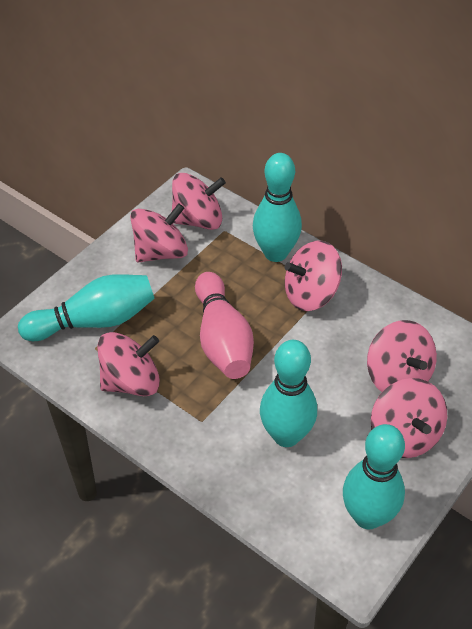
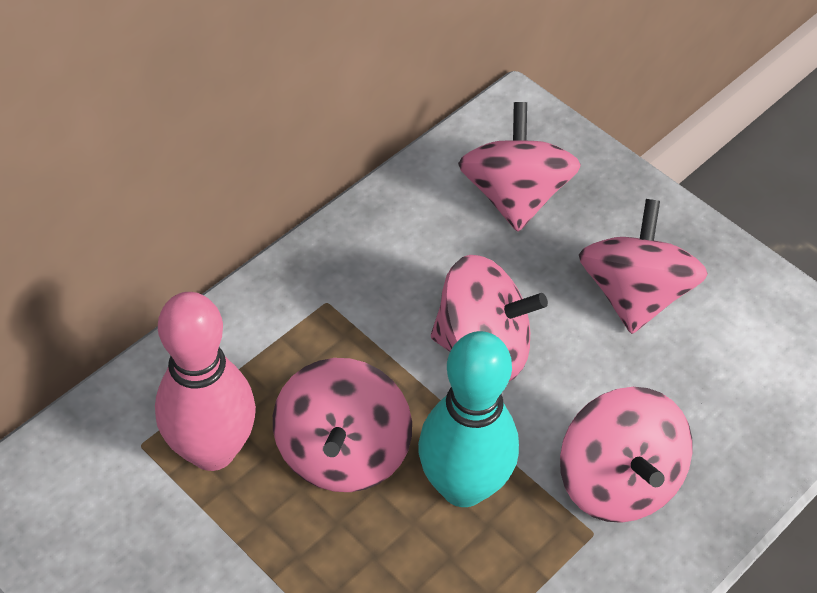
pink spinning top: [97,332,160,396] [130,203,188,262] [172,173,226,230] [284,241,342,311] [367,320,437,392] [371,378,447,458] = 6 -> [273,358,412,492] [431,255,548,381] [458,102,581,232] [560,387,693,523] [579,199,708,334] = 5
turquoise bowling pin: [18,274,155,341] [253,153,302,262] [260,340,317,447] [343,424,405,529] = 4 -> [418,331,519,507] = 1

